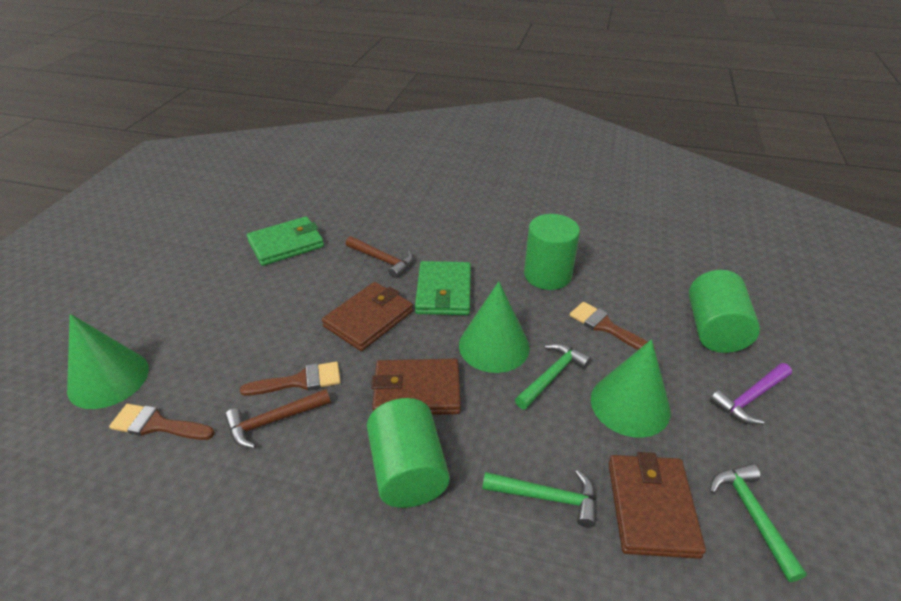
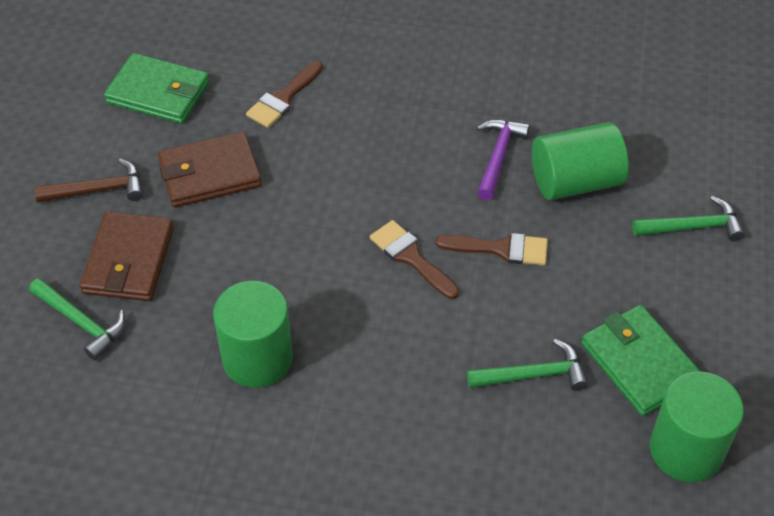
brown hammer: [225,389,331,449] [346,236,413,278] = 2 -> [34,159,143,203] = 1
brown wallet: [322,282,413,351] [371,359,461,415] [608,452,706,559] = 3 -> [80,212,174,301] [158,132,262,207] = 2
green cone: [67,314,149,409] [459,281,530,373] [591,339,671,438] = 3 -> none = 0

